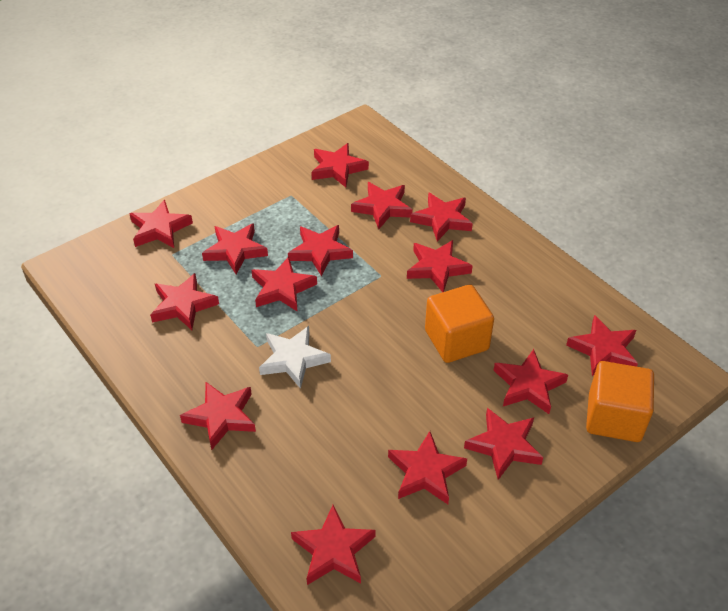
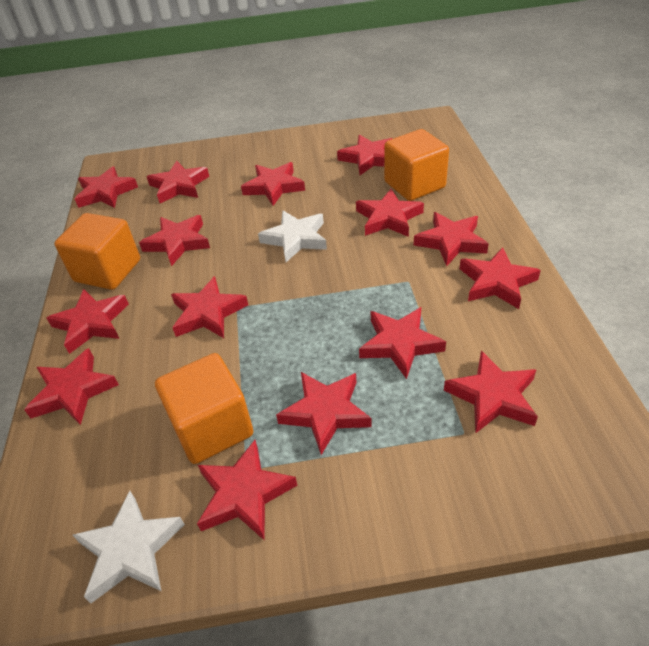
orange cube: [425,284,494,363] [586,361,654,442] = 2 -> [54,213,140,290] [155,353,253,464] [384,129,449,201] = 3
white star: [259,326,331,389] = 1 -> [73,491,185,603] [258,210,327,262] = 2

